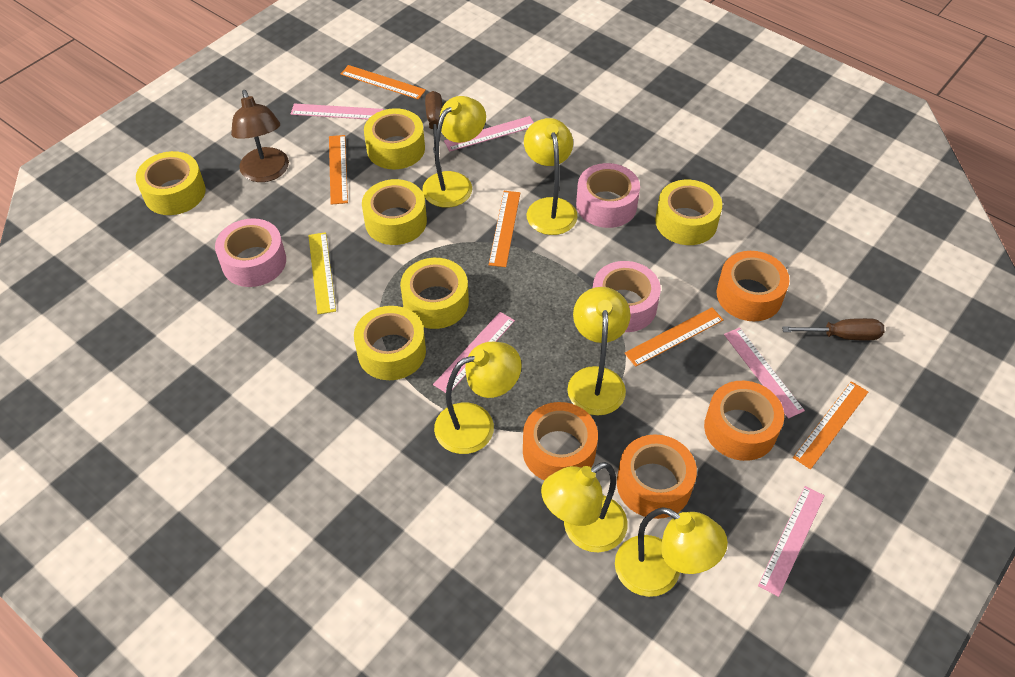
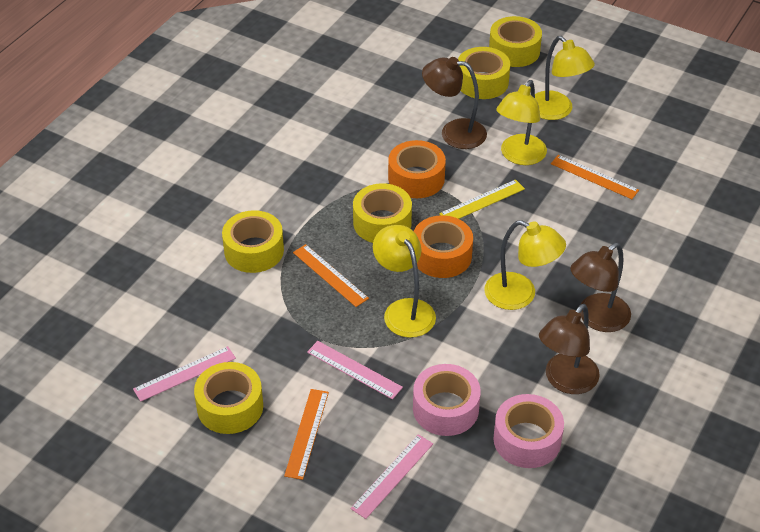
brown lamp: [231,90,289,182] = 1 -> [422,57,487,149] [539,304,600,394] [570,243,631,332] = 3
brown screwdriver: [425,91,442,153] [782,318,884,340] = 2 -> none = 0
orange ruler: [329,135,348,205] [341,65,426,100] [488,191,520,267] [624,308,724,367] [793,381,868,469] = 5 -> [284,389,329,480] [293,244,369,307] [551,155,639,199] = 3
orange tape: [523,402,598,481] [617,434,697,519] [704,381,784,461] [717,251,789,321] = 4 -> [388,140,446,198] [414,215,473,278] = 2
pink ruler: [291,103,384,119] [433,312,515,393] [444,116,534,151] [724,327,805,419] [758,486,825,597] = 5 -> [133,346,236,402] [307,341,403,399] [351,434,433,519] = 3
pink tape: [215,218,286,287] [576,163,640,228] [593,261,661,332] = 3 -> [413,364,481,436] [493,394,564,468] = 2
yellow lamp: [422,96,486,208] [434,342,522,454] [524,118,578,235] [541,462,628,552] [567,287,630,416] [615,507,728,597] = 6 -> [373,225,436,338] [484,220,566,310] [496,80,547,165] [535,36,595,120] = 4
yellow tape: [136,151,206,215] [354,306,426,380] [362,179,427,245] [364,108,425,169] [400,258,469,329] [655,180,722,245] = 6 -> [194,362,263,434] [222,210,284,273] [353,183,412,243] [458,47,510,99] [489,16,542,67] = 5

